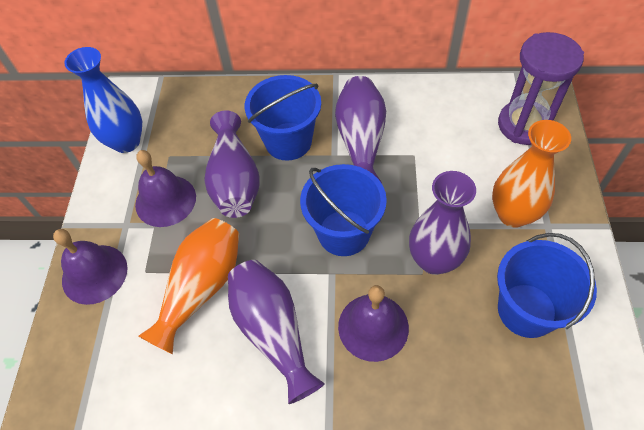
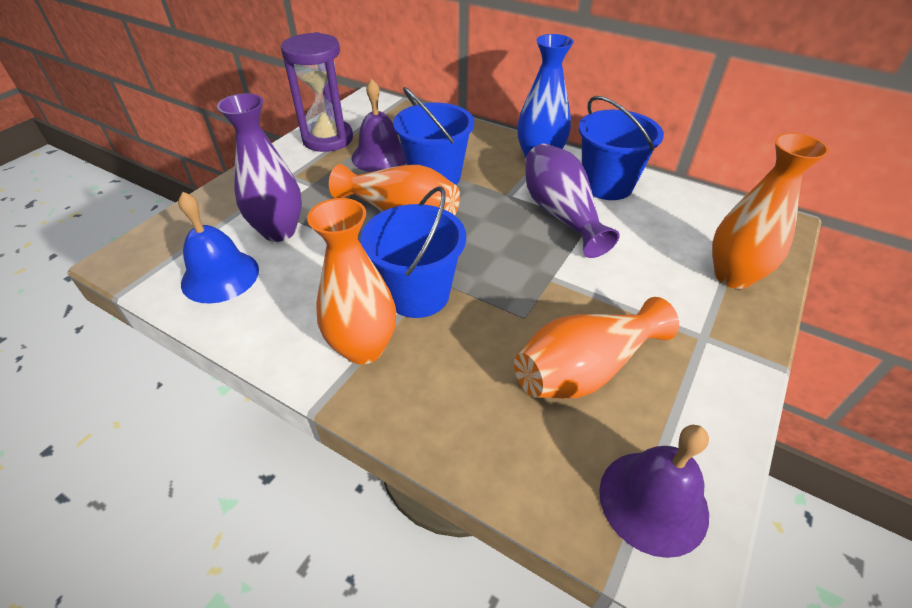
blue bell: none = 0 -> [178,192,259,304] = 1
orange vase: [138,218,239,354] [492,120,571,228] = 2 -> [307,198,396,365] [329,164,460,215] [514,297,679,399] [712,133,830,289] = 4
purple bell: [53,229,128,305] [135,150,196,227] [338,285,409,362] = 3 -> [352,79,406,172] [599,425,709,558] = 2
purple vase: [205,111,259,218] [228,260,325,404] [335,76,386,183] [409,171,476,275] = 4 -> [217,93,302,242] [525,143,620,258] = 2

